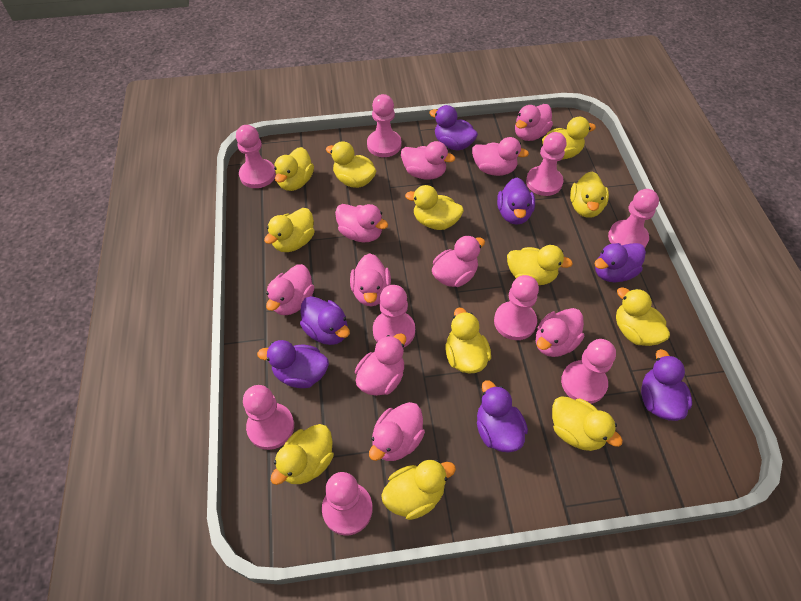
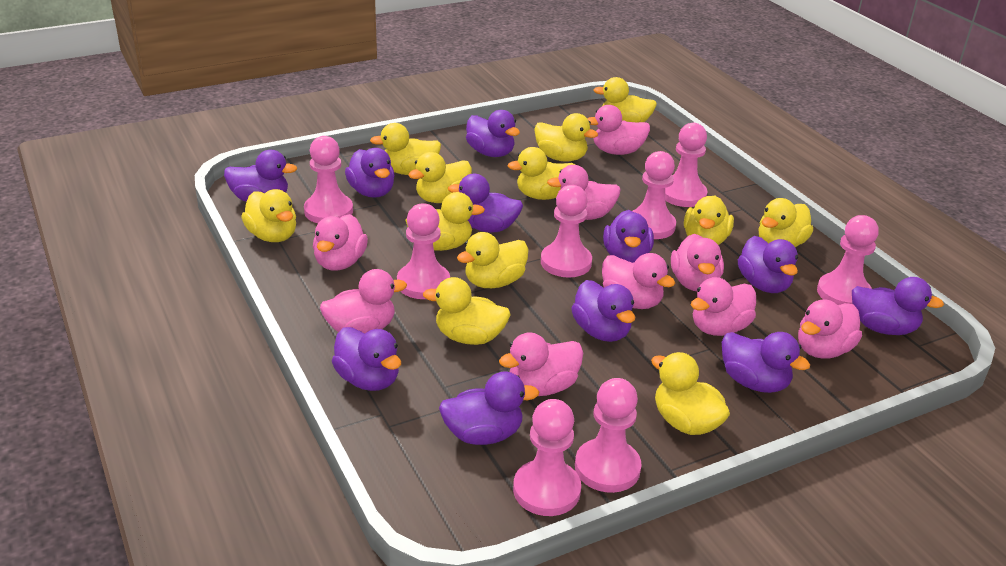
pink duck: [266,264,314,315] [335,204,388,242] [350,253,391,306] [355,333,406,396] [369,402,425,461] [401,141,455,180] [432,235,485,287] [472,137,529,176] [515,104,553,141] [536,308,584,357] = 10 -> [313,214,368,271] [320,269,407,333] [499,332,583,396] [547,165,620,220] [587,105,650,155] [602,253,675,309] [671,234,724,291] [691,277,756,336] [798,299,862,359] = 9
pink pawn: [236,125,276,188] [243,385,294,450] [322,472,373,536] [367,94,401,157] [373,285,415,348] [494,275,539,340] [526,132,567,196] [561,339,616,404] [608,189,659,248] = 9 -> [304,136,353,223] [397,203,450,299] [513,399,581,516] [541,185,592,278] [575,378,642,493] [633,151,676,239] [665,123,708,207] [817,215,879,305] = 8
purple duck: [257,340,329,388] [300,296,350,345] [429,105,478,151] [477,380,528,453] [497,178,535,225] [594,243,646,282] [641,349,692,421] = 7 -> [224,150,297,202] [332,327,401,391] [345,148,395,198] [439,371,539,445] [448,174,523,232] [466,110,520,157] [571,280,635,342] [603,210,654,263] [722,332,810,393] [738,236,798,293] [852,277,944,335] = 11

